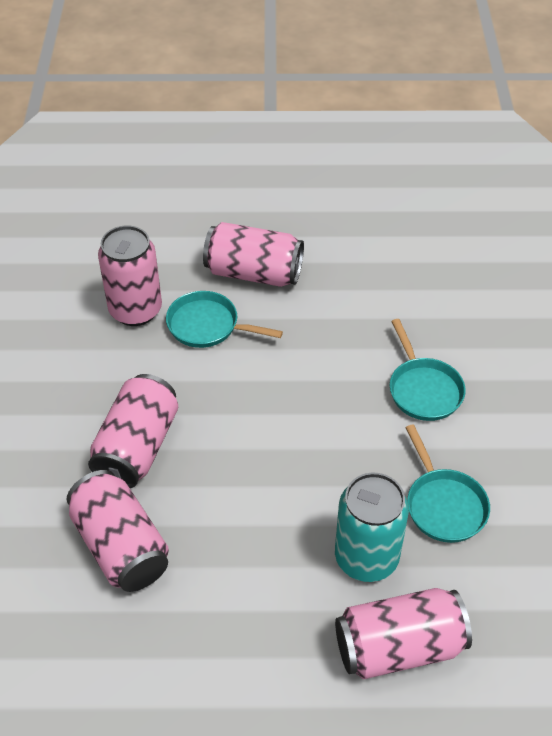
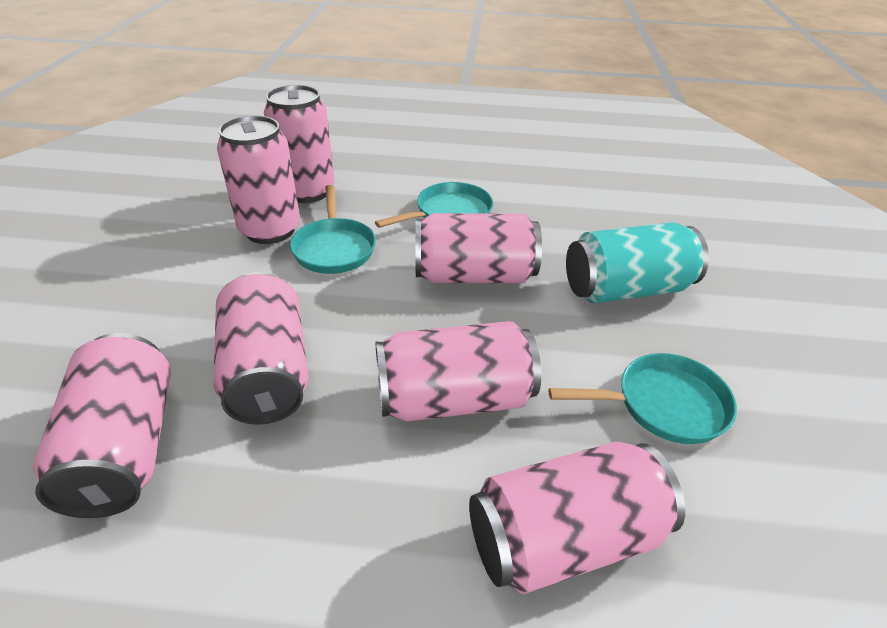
pink can: [67,470,169,592] [88,374,178,488] [98,225,162,326] [203,222,304,287] [335,588,472,679] = 5 -> [33,333,171,518] [214,272,309,425] [217,115,300,244] [264,85,335,203] [375,321,541,422] [415,213,542,283] [469,442,685,594] = 7

